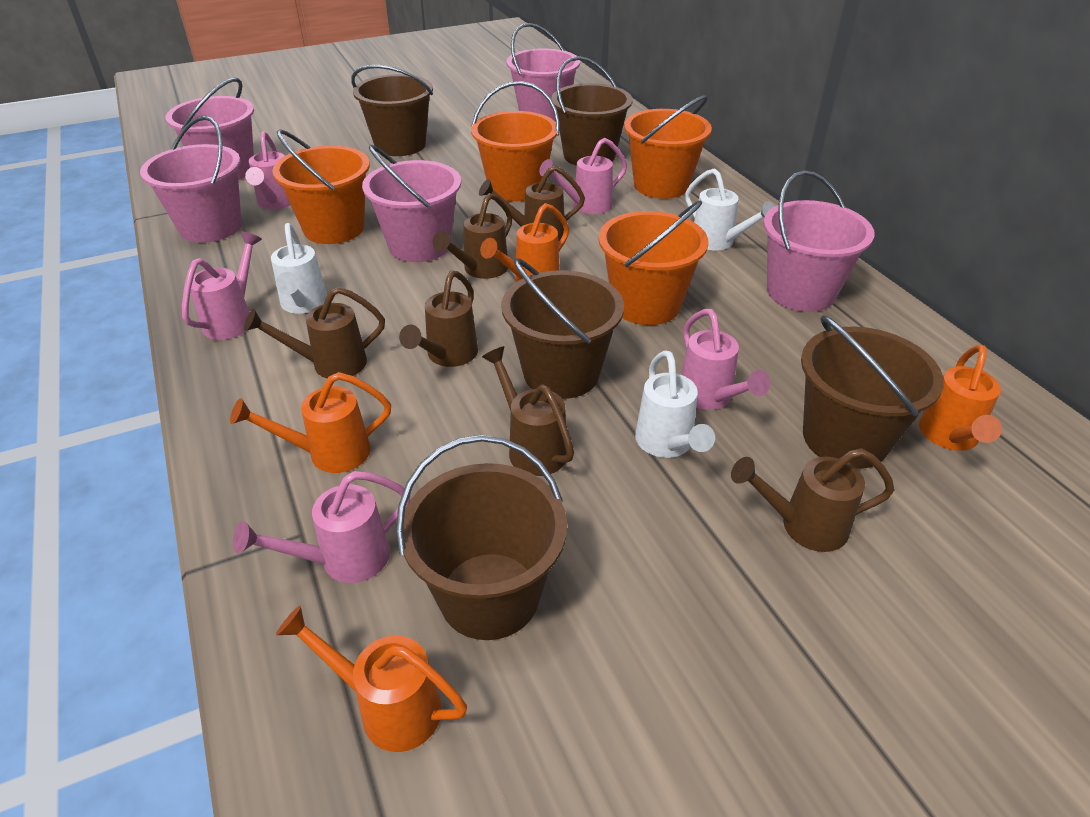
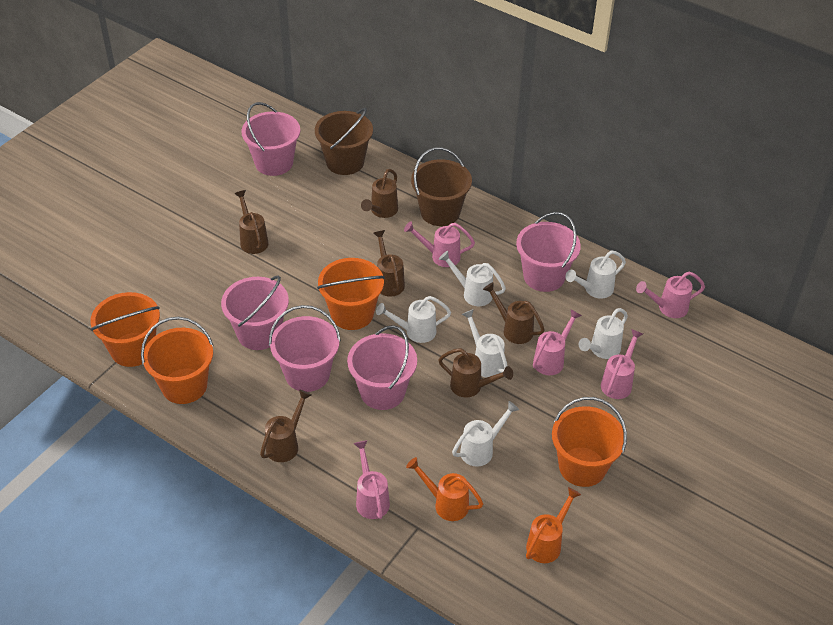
brown bucket: [351,65,433,156] [396,435,567,640] [501,258,624,399] [551,56,633,166] [801,315,944,469] = 5 -> [315,108,373,175] [411,147,472,226] = 2
orange watering can: [230,372,391,473] [276,606,467,752] [480,203,569,282] [919,344,1002,451] = 4 -> [406,457,483,521] [526,487,581,563] = 2
white watering can: [271,223,328,314] [635,351,715,458] [685,168,775,251] = 3 -> [376,296,451,343] [439,251,506,306] [452,401,519,467] [462,309,508,378] [565,250,626,299] [578,308,628,359] = 6

